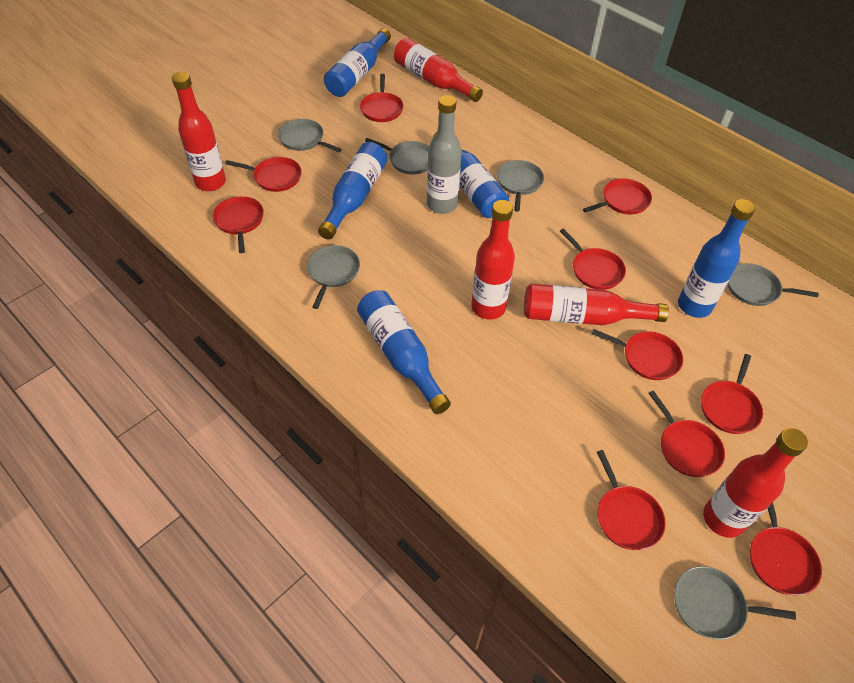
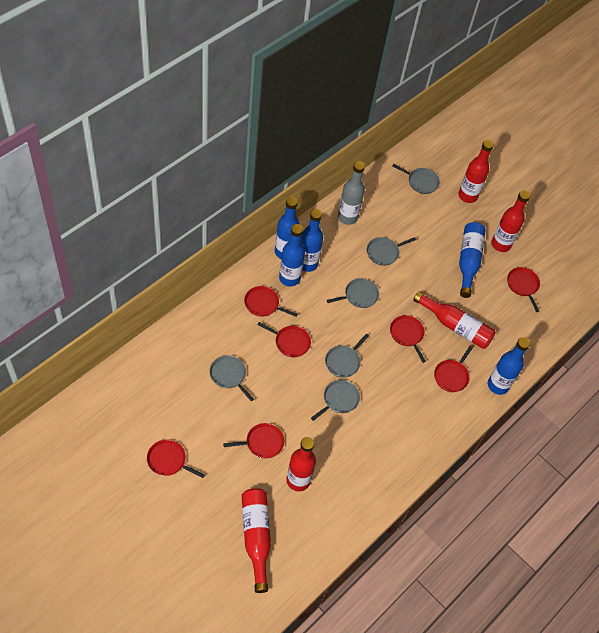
red pan: [213,196,264,253] [225,157,302,192] [360,74,404,122] [560,229,626,290] [583,179,652,215] [591,329,683,380] [597,450,666,550] [648,390,725,477] [701,354,763,434] [750,503,822,596] = 10 -> [147,439,205,478] [223,423,284,458] [244,286,298,317] [257,322,311,357] [390,315,426,363] [434,346,473,392] [507,267,540,312] = 7

